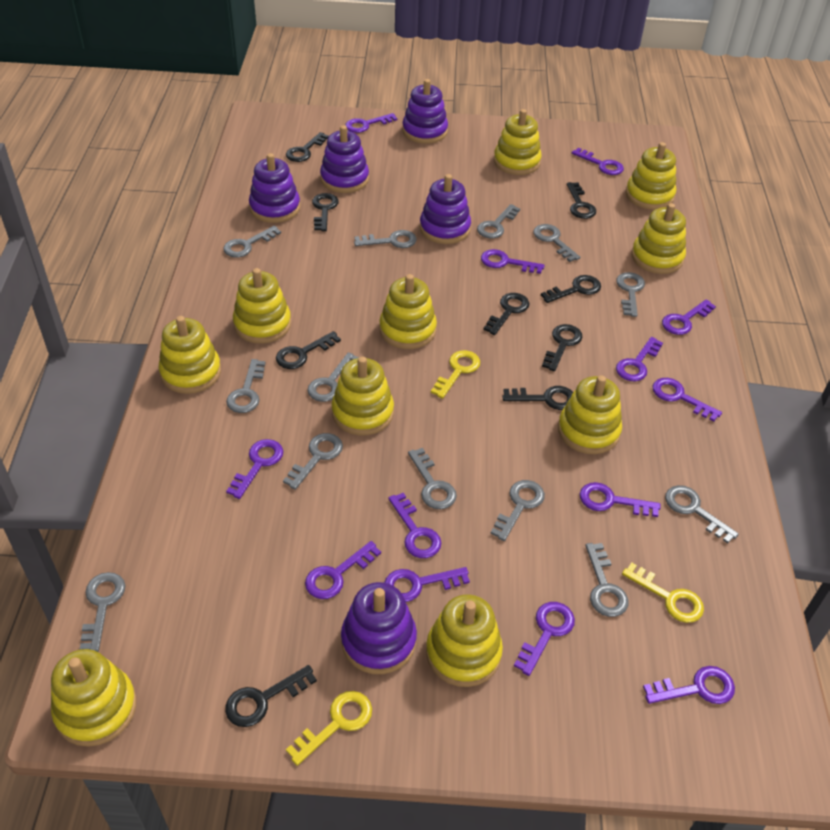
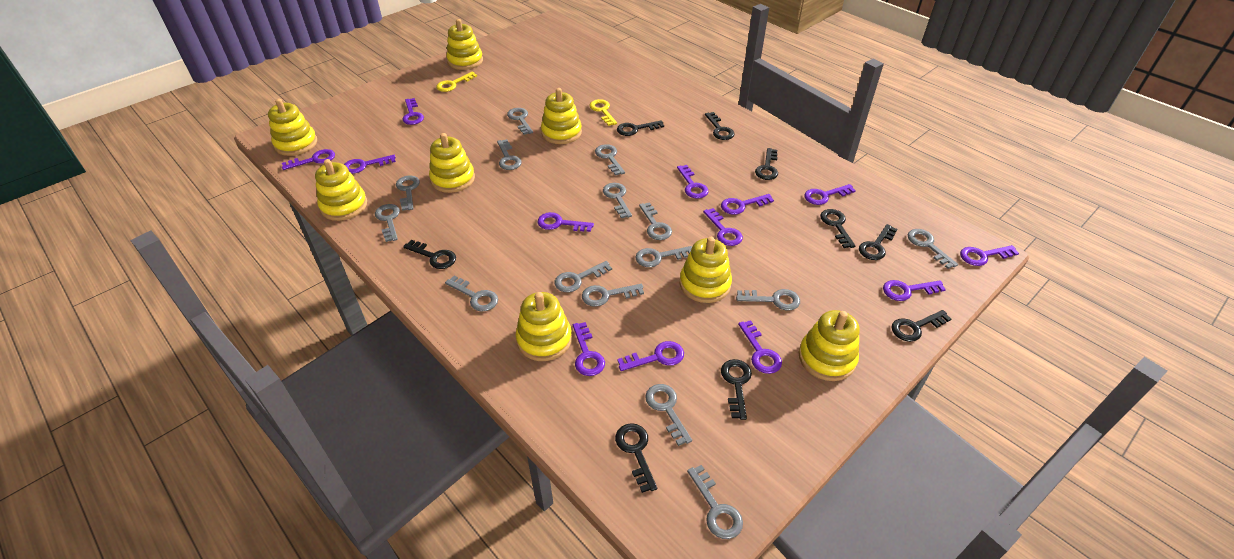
grey key: [80,572,126,652] [223,226,281,258] [226,359,266,413] [283,433,343,490] [308,352,359,402] [354,230,417,248] [408,448,457,509] [477,204,520,238] [490,480,545,541] [533,224,580,262] [585,543,628,617] [616,272,645,317] [665,485,739,543] = 13 -> [375,204,400,242] [396,175,420,211] [445,275,498,312] [497,139,522,170] [507,108,533,135] [555,261,612,293] [582,284,644,307] [595,144,625,176] [603,183,632,218] [635,246,692,267] [639,202,672,240] [645,384,692,446] [687,465,743,539] [736,289,800,311] [908,229,958,269] = 15
purple stacking toy: [249,153,300,223] [320,125,369,193] [341,582,417,674] [402,79,448,144] [420,174,471,244] = 5 -> none = 0
yellow key: [286,691,372,766] [431,350,480,399] [622,563,704,623] = 3 -> [436,72,477,92] [589,99,617,126] = 2
yellow stacking toy: [51,649,137,747] [159,316,221,394] [233,268,291,344] [331,357,394,435] [379,274,437,349] [426,594,503,687] [494,109,542,175] [558,375,622,454] [626,142,676,210] [632,203,686,274] = 10 -> [268,99,317,156] [315,159,367,221] [429,133,475,193] [446,19,483,70] [516,292,572,361] [541,88,582,144] [680,237,732,303] [799,310,860,381] = 8

